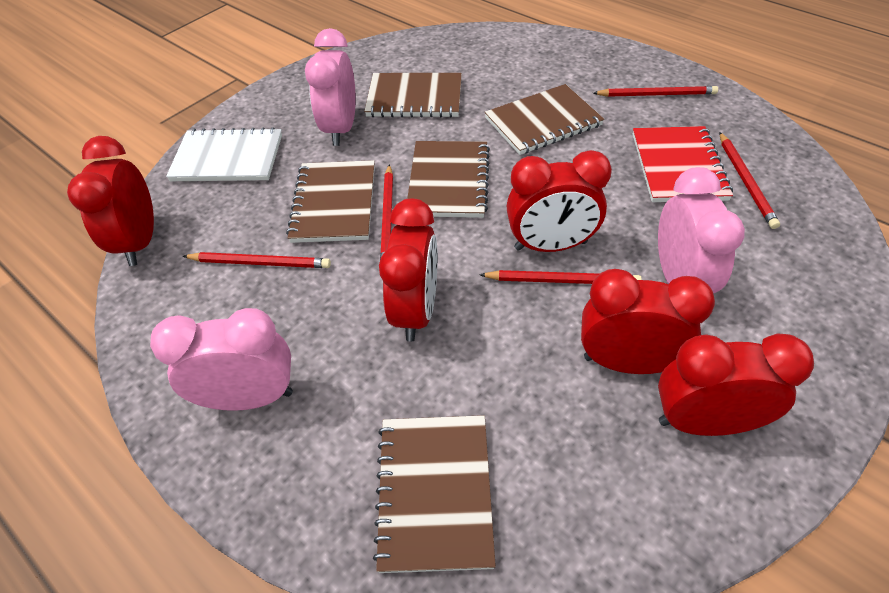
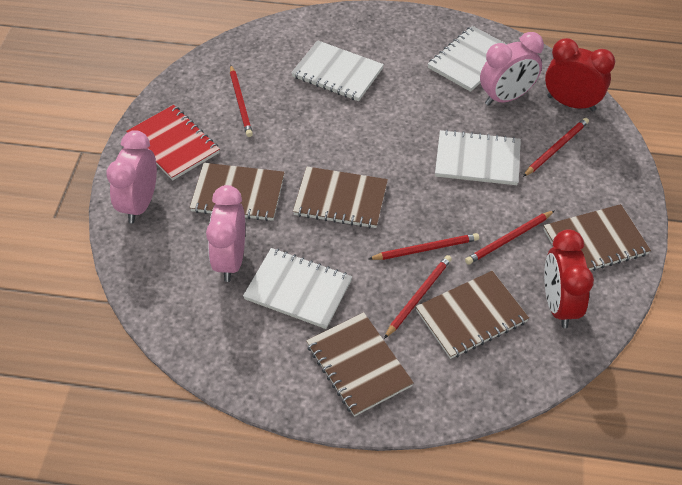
red clock: [67,136,154,266] [379,199,438,342] [507,150,612,252] [581,269,715,374] [658,333,814,436] = 5 -> [544,229,594,328] [545,38,615,111] = 2
white notebook: [166,127,282,181] = 1 -> [243,248,352,329] [291,40,384,101] [428,26,507,92] [435,130,521,185] = 4

